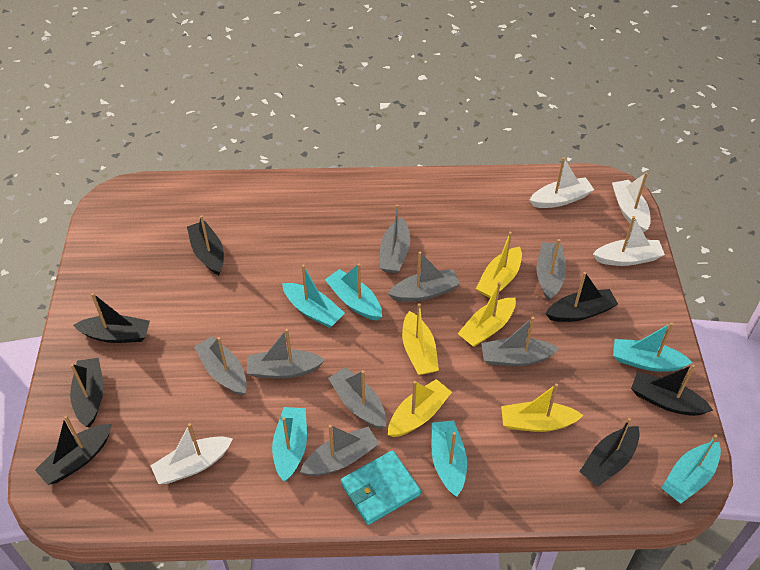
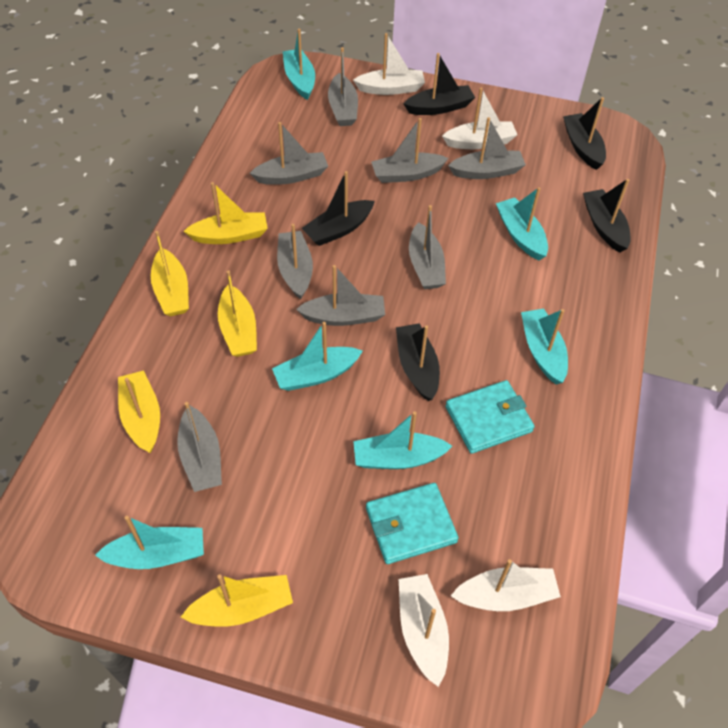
black boat: [35,416,112,485] [70,358,104,427] [73,293,150,343] [187,215,224,275] [545,272,618,322] [579,418,640,487] [631,365,713,416] = 7 -> [302,171,375,246] [396,323,440,401] [403,53,475,115] [563,97,606,170] [583,179,631,253] = 5
turquoise wallet: [341,450,421,525] = 1 -> [366,483,458,564] [445,380,535,454] = 2

